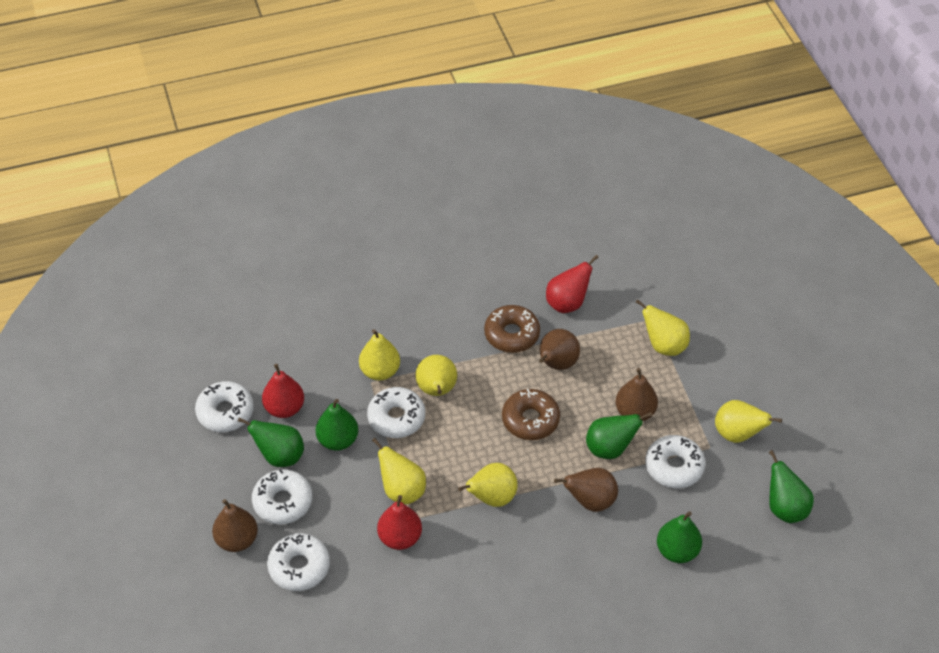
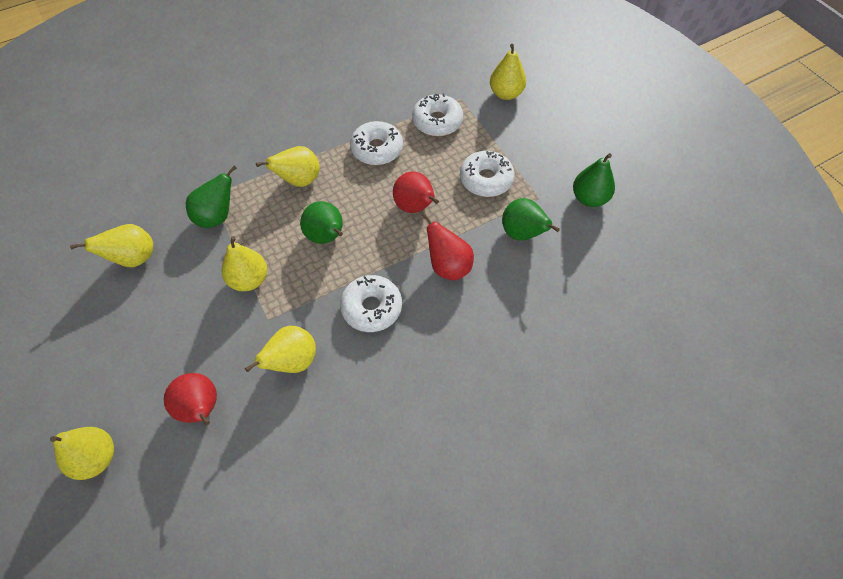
brown donut: [484,305,540,353] [502,389,560,440] = 2 -> none = 0
brown pear: [212,499,258,552] [539,329,580,370] [554,468,618,512] [615,368,658,421] = 4 -> none = 0
green pear: [238,418,304,467] [316,399,358,451] [586,412,652,459] [657,511,702,563] [769,450,814,523] = 5 -> [186,166,237,228] [300,201,343,244] [502,198,560,241] [573,153,615,207] = 4
white donut: [195,381,254,432] [252,469,313,524] [267,533,330,591] [367,387,425,438] [645,435,705,488] = 5 -> [340,275,402,332] [350,121,403,165] [412,93,463,136] [460,151,515,197] = 4

